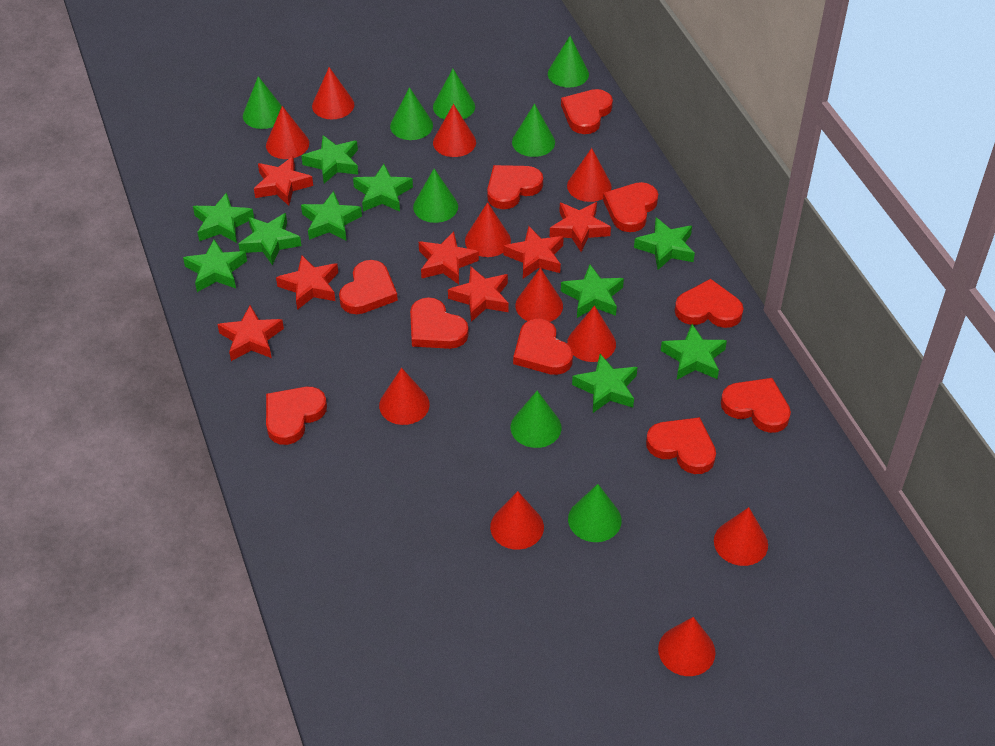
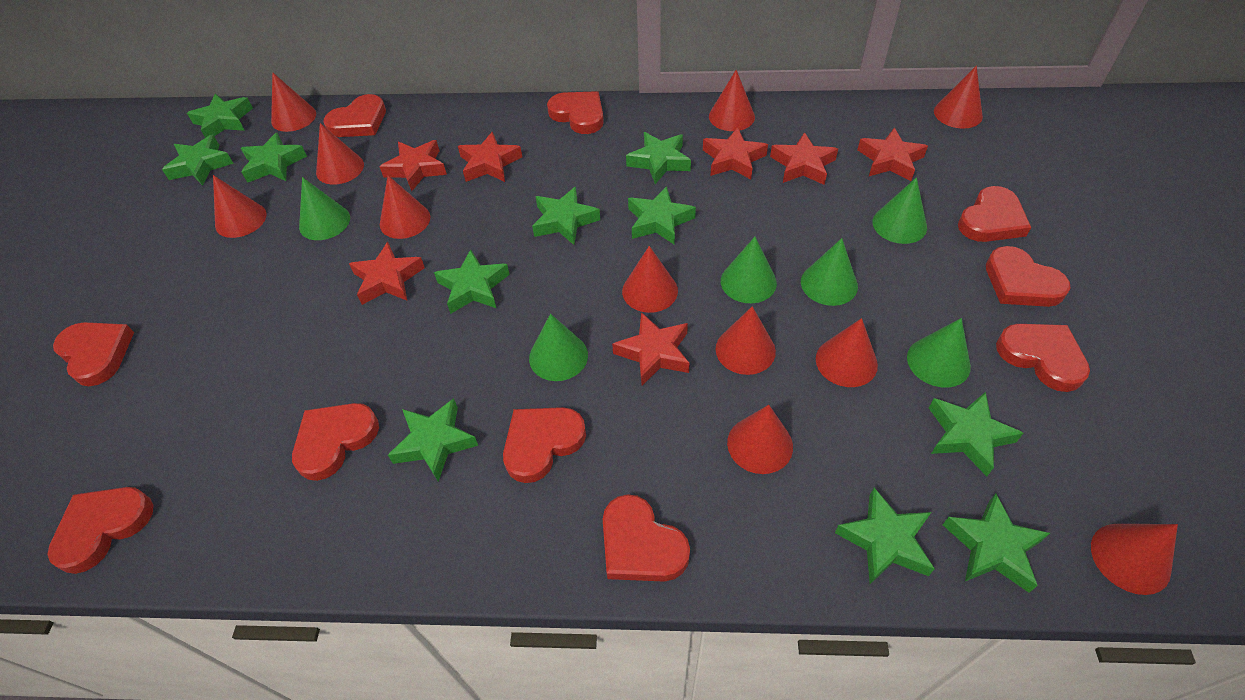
green cone: [243,76,282,129] [390,87,433,140] [413,169,458,223] [433,69,475,120] [511,391,561,448] [512,104,555,157] [548,36,589,87] [568,484,622,542] = 8 -> [299,177,350,240] [529,314,588,381] [721,237,777,303] [801,238,858,306] [873,177,927,244] [907,318,971,388] = 6
green star: [183,239,247,292] [193,192,254,243] [239,213,302,265] [301,135,358,183] [301,191,362,241] [353,164,413,212] [561,265,624,318] [572,354,638,413] [634,218,695,270] [661,324,727,380] = 10 -> [162,135,234,186] [187,94,253,138] [241,133,307,183] [388,398,478,482] [434,249,510,314] [532,187,600,245] [626,132,691,184] [628,186,696,245] [835,488,935,584] [929,392,1023,476] [943,494,1050,593] = 11

